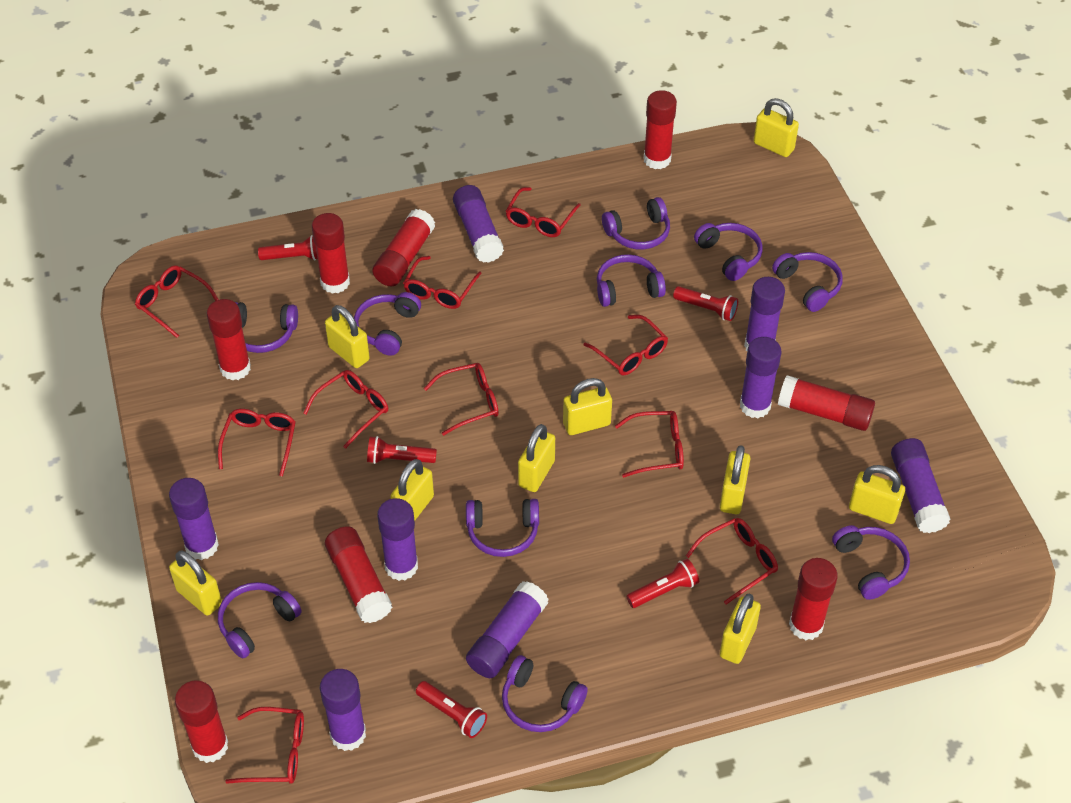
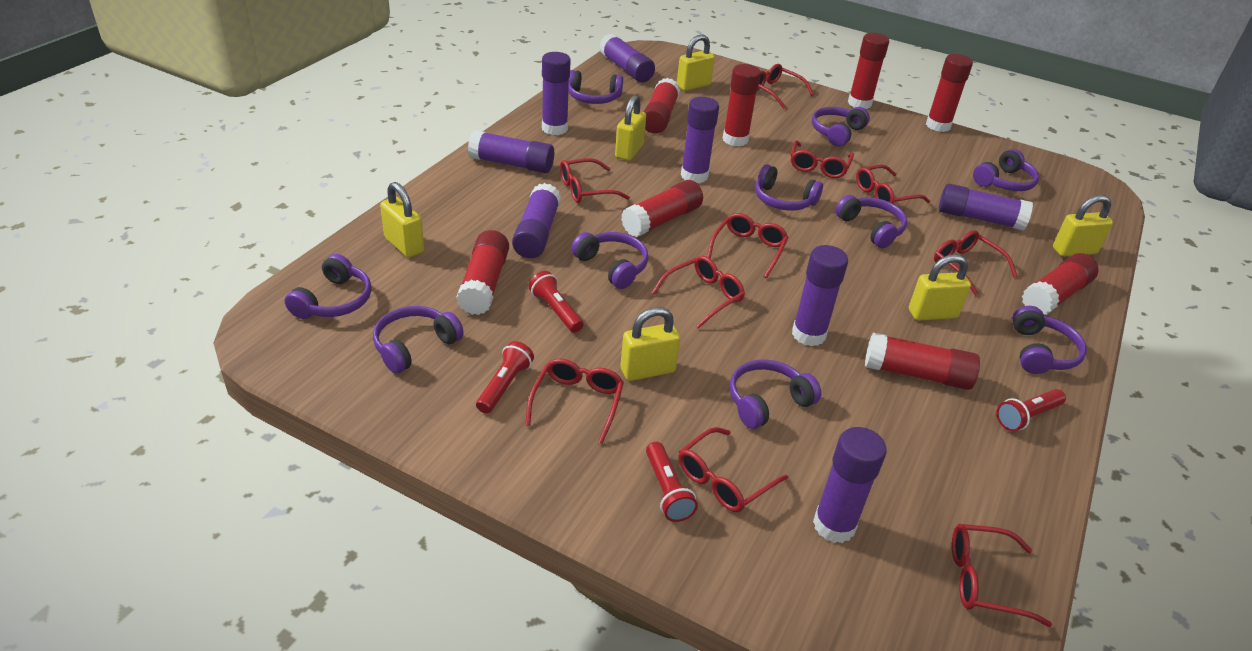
red flashlight: [258,235,318,260] [367,436,437,464] [416,681,487,738] [626,559,699,608] [673,286,738,321] = 5 -> [476,341,534,414] [528,271,584,333] [646,442,698,522] [996,389,1066,431] = 4
yellow padlock: [169,551,222,616] [325,305,370,368] [390,459,434,521] [518,424,555,492] [563,378,612,435] [720,445,750,514] [720,594,761,664] [754,98,799,157] [849,465,905,524] = 9 -> [380,182,424,258] [615,95,646,161] [620,307,680,381] [677,35,715,91] [909,254,971,321] [1053,195,1113,257] = 6

